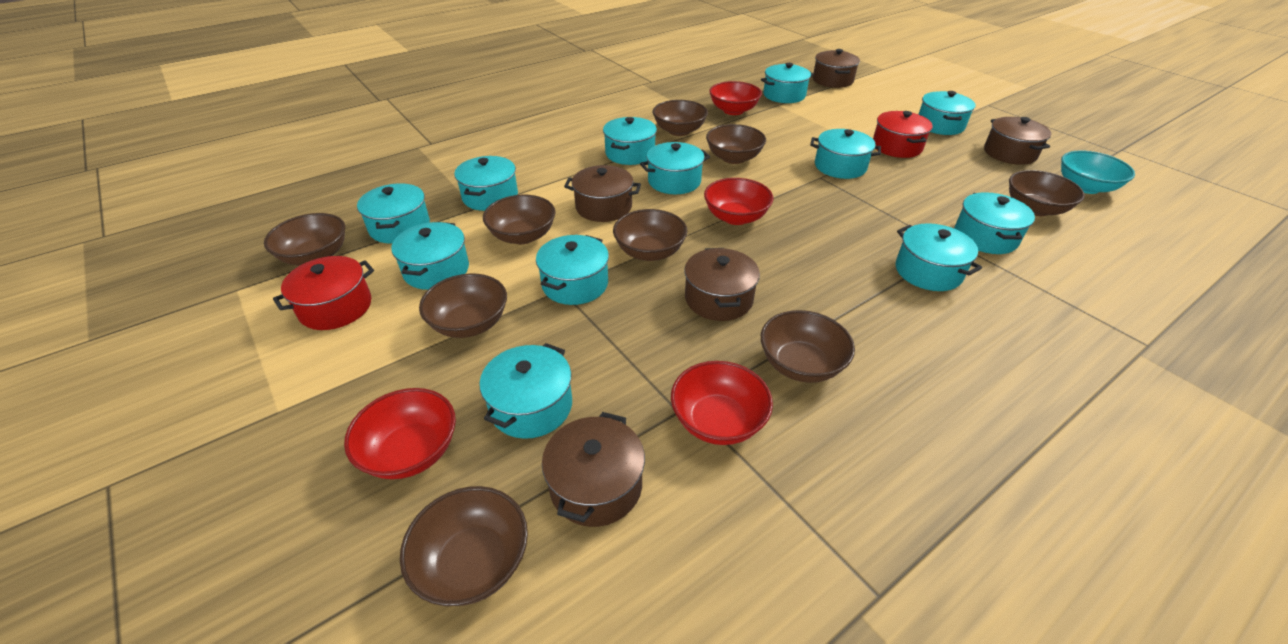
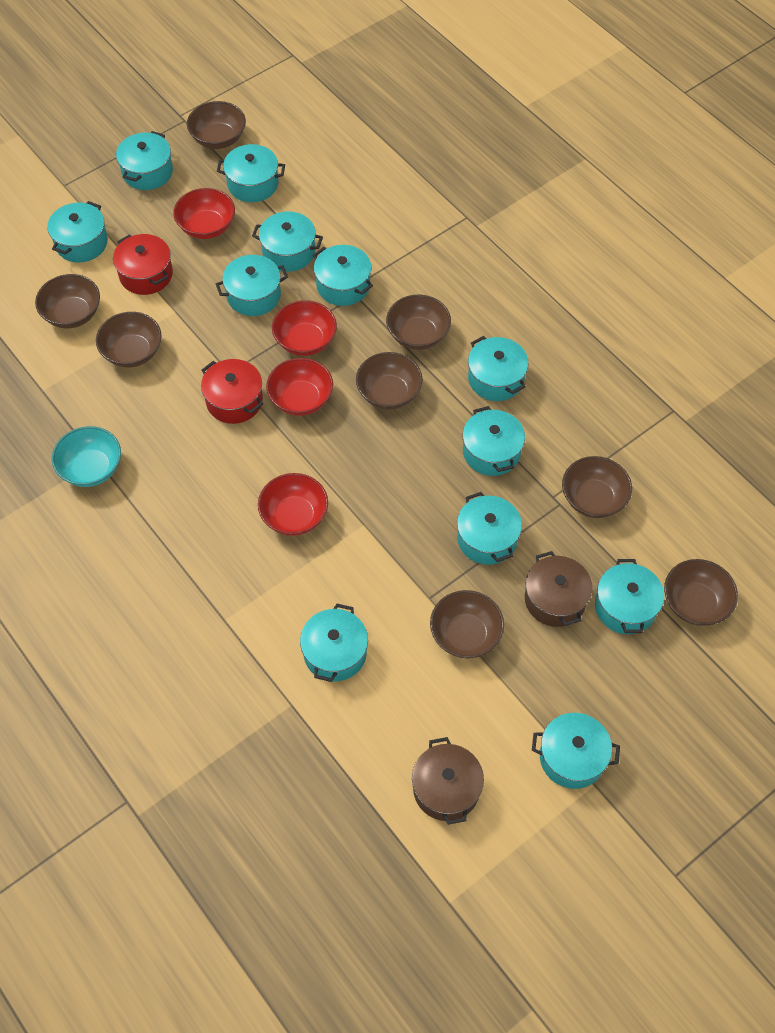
brown bowl: [264,213,345,265] [400,486,528,606] [419,273,507,338] [483,195,556,244] [613,209,687,261] [653,100,708,136] [706,124,766,164] [761,310,855,383] [1009,170,1085,216] = 9 -> [35,274,100,328] [96,312,162,368] [187,101,246,149] [356,352,423,410] [386,295,451,350] [430,590,504,658] [562,456,632,518] [664,559,738,626] = 8
brown pot: [542,412,645,527] [564,165,641,222] [684,248,760,321] [813,49,860,88] [984,117,1051,165] = 5 -> [412,737,484,825] [525,551,592,627] = 2

